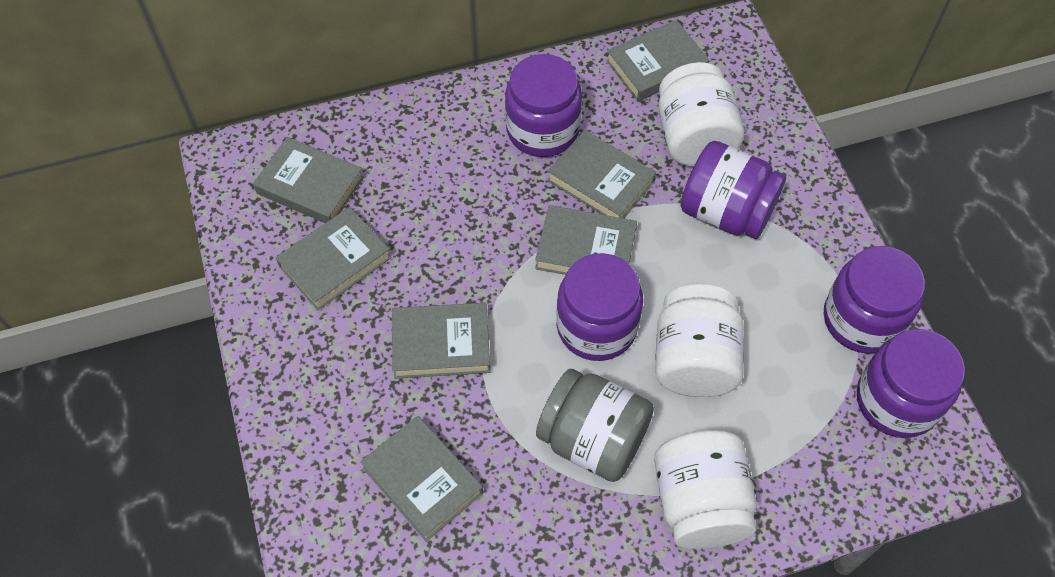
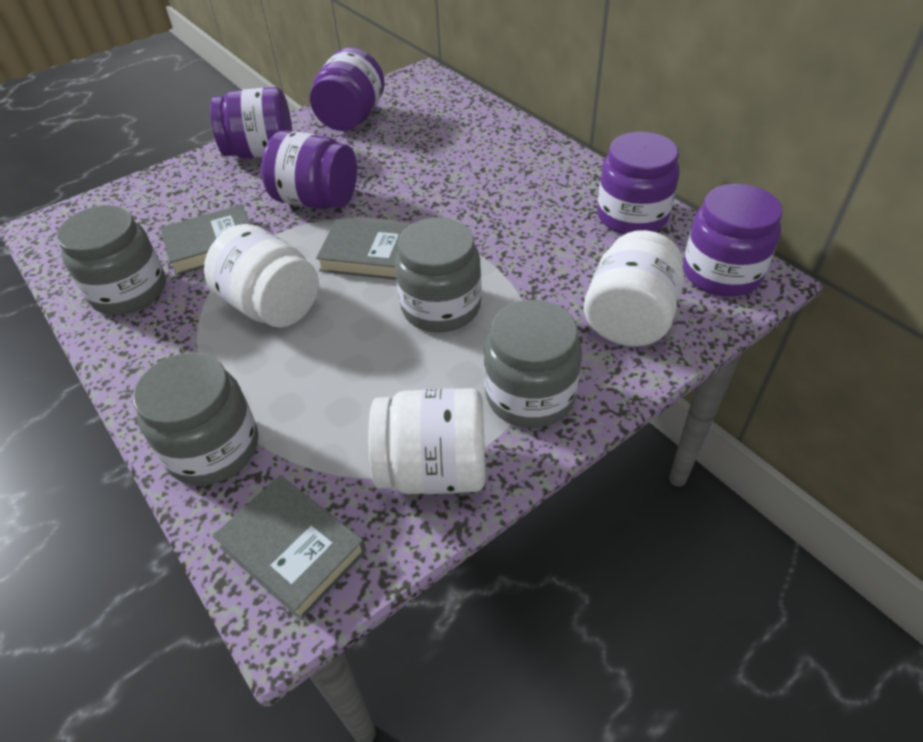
grey book: [253,137,364,223] [276,207,391,310] [360,416,483,542] [392,303,490,379] [535,205,637,275] [547,130,656,218] [606,20,709,102] = 7 -> [160,204,251,275] [213,475,366,620] [316,219,408,280] = 3
grey jar: [536,369,654,482] = 1 -> [57,205,166,315] [133,353,258,486] [395,217,481,332] [484,300,582,428] = 4

